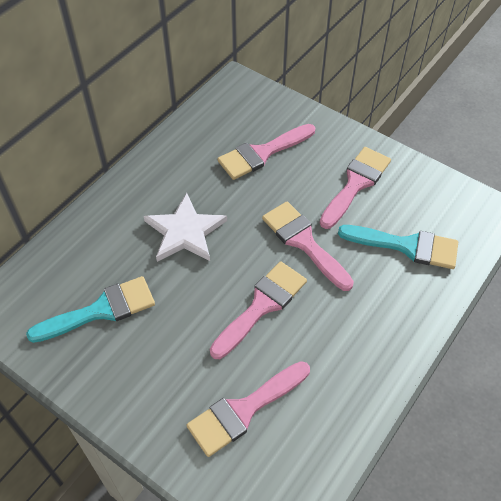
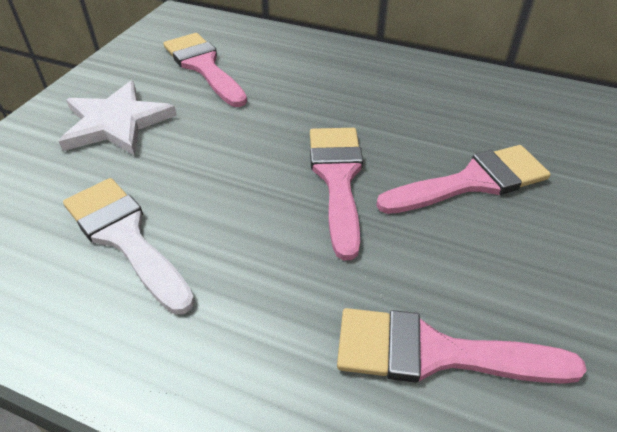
pink brush: [186,361,310,457] [210,261,307,359] [217,124,315,180] [262,202,354,291] [320,147,391,229] = 5 -> [163,33,247,107] [310,128,363,260] [337,308,587,384] [376,145,551,214] = 4
turquoise brush: [26,276,155,343] [338,225,458,269] = 2 -> none = 0
white brush: none = 0 -> [63,178,195,314] = 1

